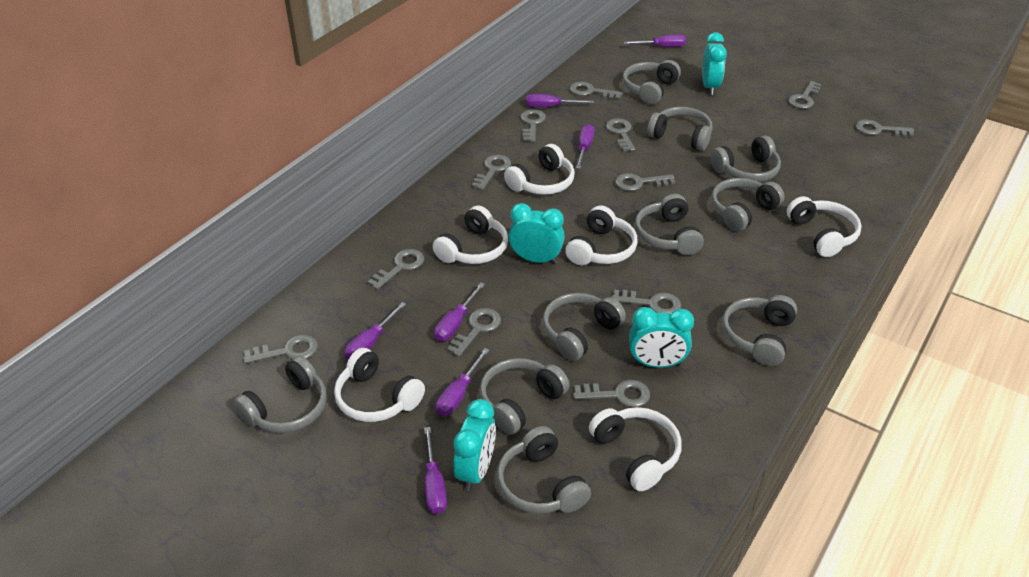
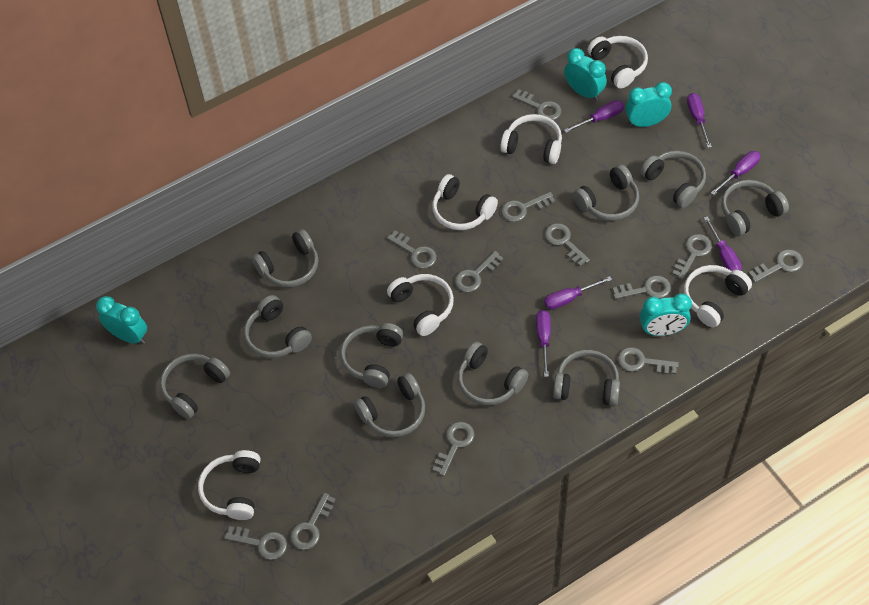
purple screwdriver: [344,302,406,360] [424,427,447,514] [434,282,485,341] [436,348,489,416] [526,94,594,107] [576,124,595,169] [624,35,686,47] = 7 -> [536,310,551,377] [544,276,612,309] [564,100,624,133] [687,93,712,148] [704,216,742,271] [711,151,760,195] = 6

